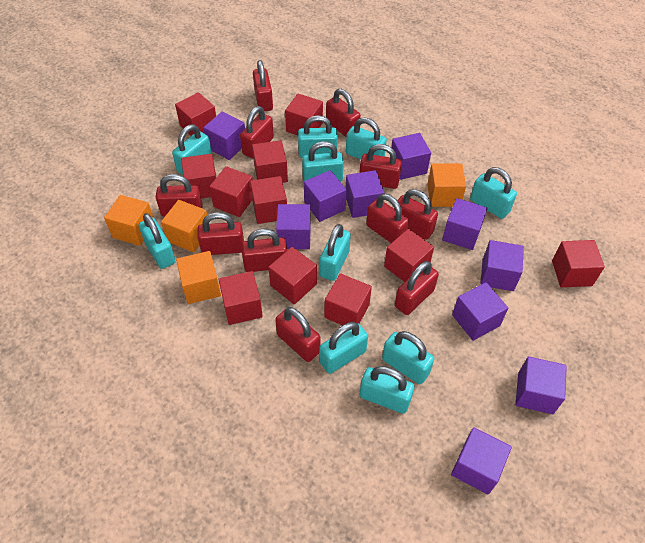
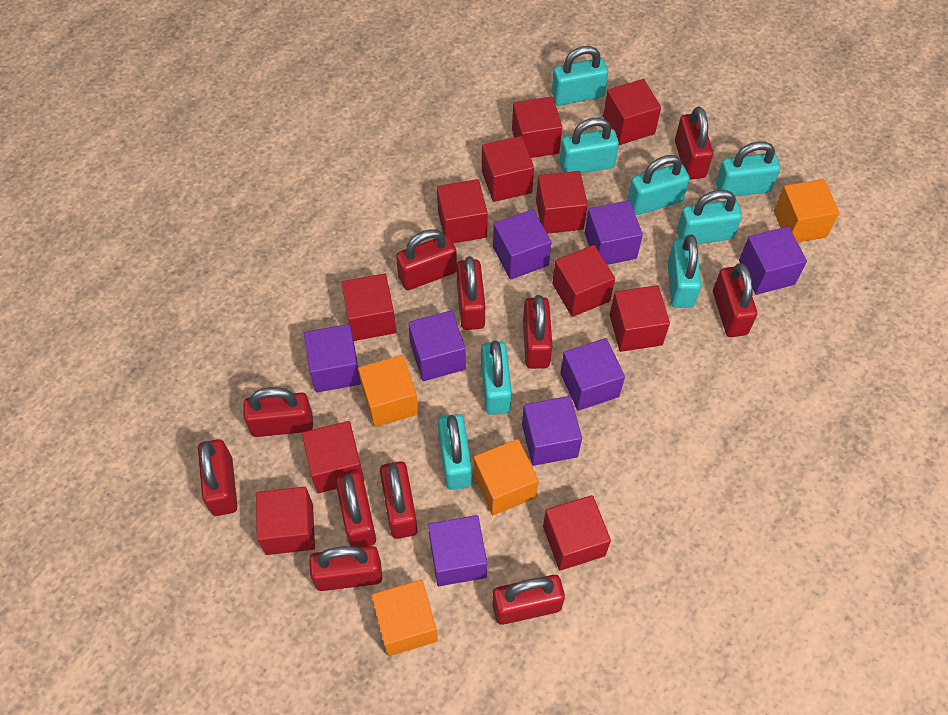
purple cube: [203,112,245,160] [276,204,311,249] [304,170,347,222] [346,170,384,218] [391,133,431,180] [442,198,488,250] [451,427,512,495] [452,282,508,341] [480,240,524,291] [515,356,567,414] = 10 -> [304,324,361,392] [408,310,466,381] [428,515,487,586] [493,209,551,280] [522,396,582,466] [560,338,625,411] [585,200,643,265] [739,226,807,295] = 8
turquoise padlock: [139,213,176,269] [172,124,212,175] [298,115,338,158] [302,141,344,182] [319,224,351,281] [319,322,368,374] [346,117,387,159] [360,366,414,414] [382,331,434,384] [470,167,517,219] = 10 -> [438,414,472,490] [481,340,512,415] [552,46,608,106] [560,118,619,173] [627,155,690,215] [668,235,701,308] [677,190,742,244] [716,141,780,197] = 8

